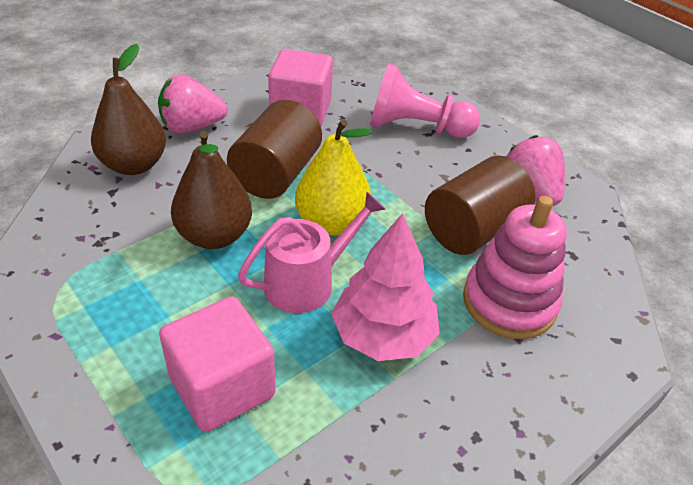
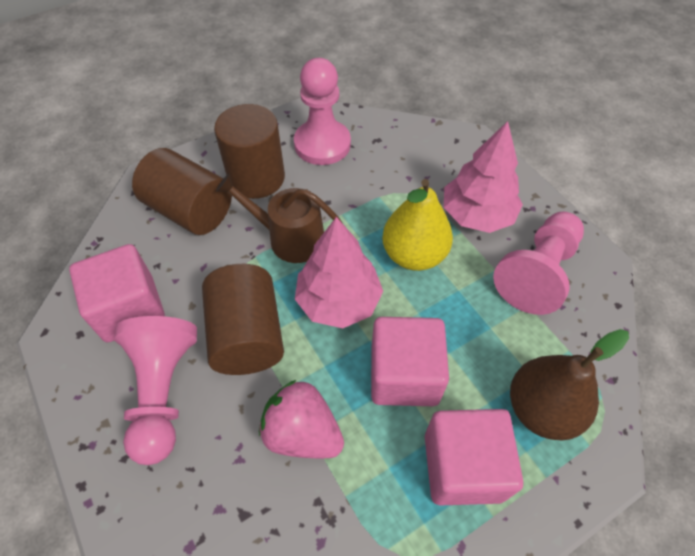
brown cylinder: [227,100,322,199] [425,155,536,255] = 2 -> [132,148,232,235] [202,264,284,375] [214,104,285,199] = 3
brown pear: [91,44,166,175] [171,131,252,249] = 2 -> [510,329,629,440] = 1
brown watering can: none = 0 -> [216,174,342,263] = 1
pink cube: [159,296,275,432] [268,49,333,126] = 2 -> [69,244,165,343] [371,317,449,406] [425,409,523,506] = 3
pink pawn: [369,63,480,138] = 1 -> [114,316,197,465] [294,58,351,165] [493,212,584,315] = 3
pink stacking toy: [463,196,567,339] = 1 -> none = 0
pink strawberry: [158,74,228,134] [506,135,565,206] = 2 -> [259,380,344,458] = 1
pink tree: [331,213,440,361] = 1 -> [295,217,383,328] [444,121,523,233] = 2
pink watering can: [238,192,386,313] = 1 -> none = 0

